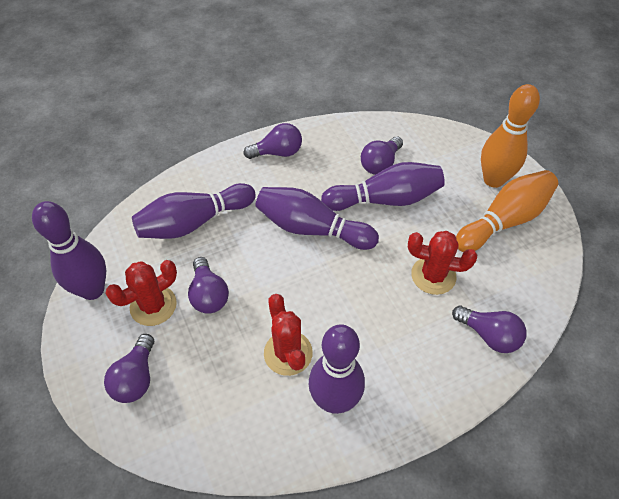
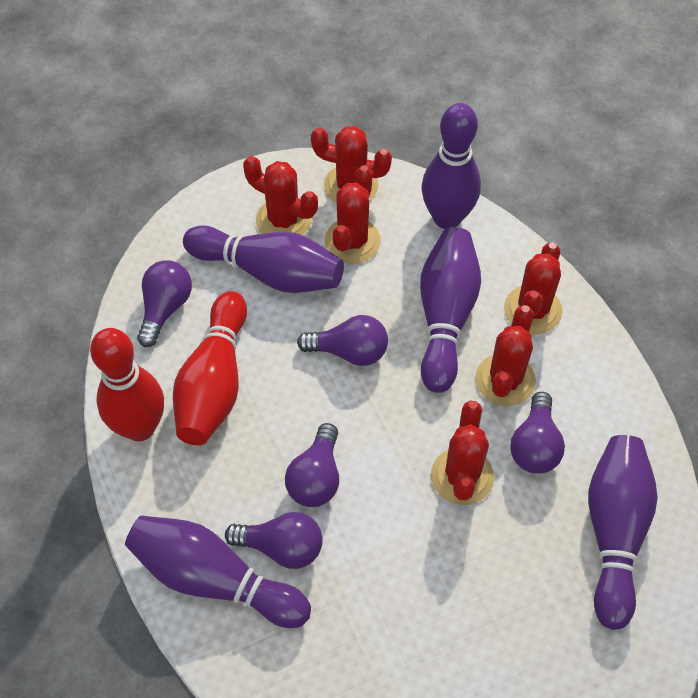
orange bowling pin: [456,170,558,252] [481,84,540,188] = 2 -> none = 0
red bowling pin: none = 0 -> [90,328,164,441] [173,291,247,445] = 2
red cactus: [105,260,177,326] [264,294,313,376] [408,231,477,295] = 3 -> [243,156,318,235] [311,126,392,203] [325,165,381,264] [431,401,494,505] [475,305,536,406] [504,242,562,334] = 6

